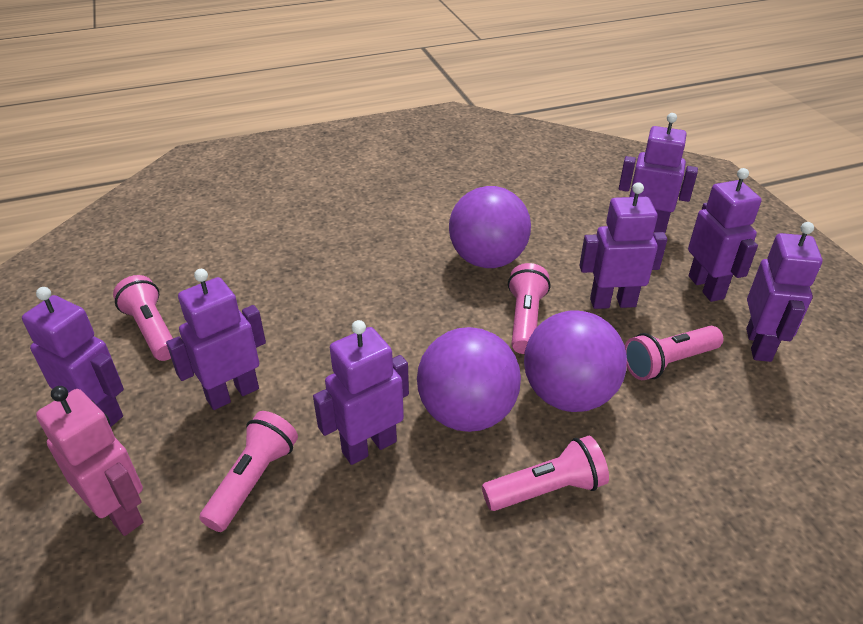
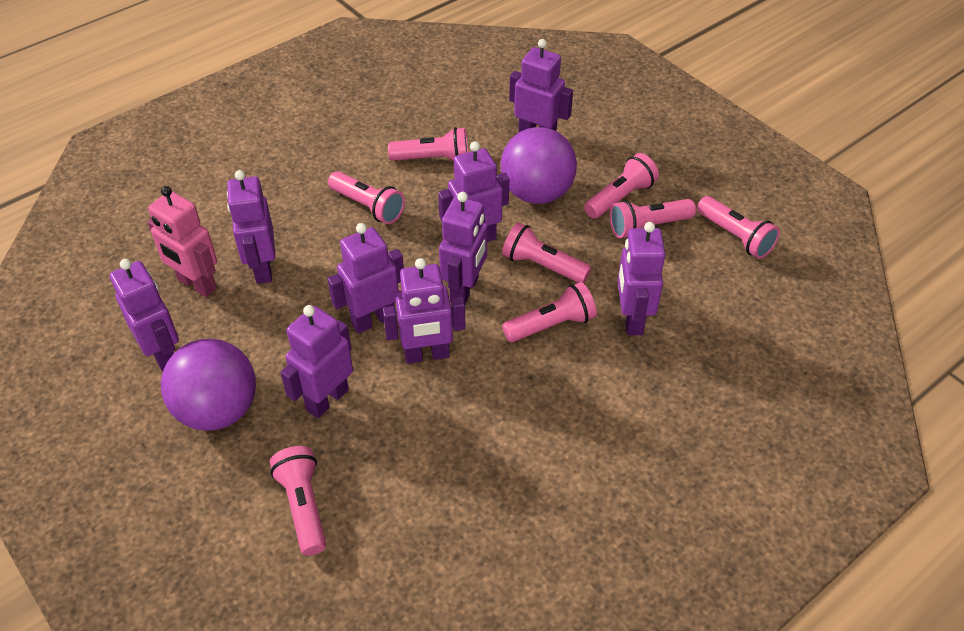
pink flashlight: [113,275,173,361] [199,411,298,532] [482,436,609,511] [508,263,550,354] [625,326,723,380] = 5 -> [270,446,326,556] [328,171,405,224] [388,127,468,161] [502,222,591,283] [502,282,597,342] [584,153,659,219] [610,199,696,238] [697,196,780,259] = 8
purple ball: [417,327,521,432] [449,186,531,268] [524,310,627,412] = 3 -> [161,339,256,431] [501,127,577,204] = 2
purple robot: [22,287,124,427] [166,269,266,410] [313,320,409,465] [579,182,668,309] [619,113,698,233] [688,168,761,302] [746,222,823,362] = 7 -> [110,259,179,372] [227,170,275,284] [280,305,353,418] [327,223,404,333] [383,258,465,364] [438,141,509,242] [439,192,487,304] [509,39,573,132] [618,222,666,335] = 9

